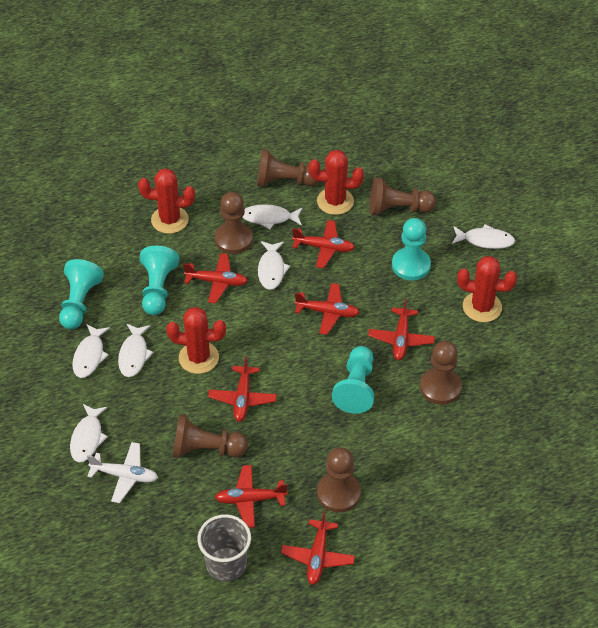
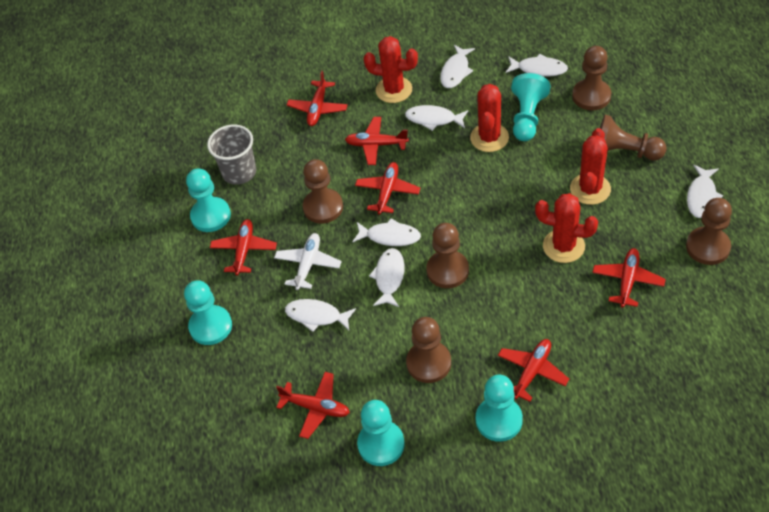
turquoise pawn: [59,259,104,329] [140,246,179,315] [332,346,374,414] [392,218,431,281] = 4 -> [184,280,232,345] [186,169,231,232] [357,400,405,466] [476,375,523,442] [511,73,550,141] = 5
white fish: [70,404,108,463] [73,324,110,378] [118,324,153,377] [242,204,303,229] [258,241,290,290] [452,224,515,249] = 6 -> [285,299,356,332] [352,218,421,246] [369,248,404,307] [405,105,468,131] [440,45,475,88] [506,54,568,77] [687,165,723,218] = 7

